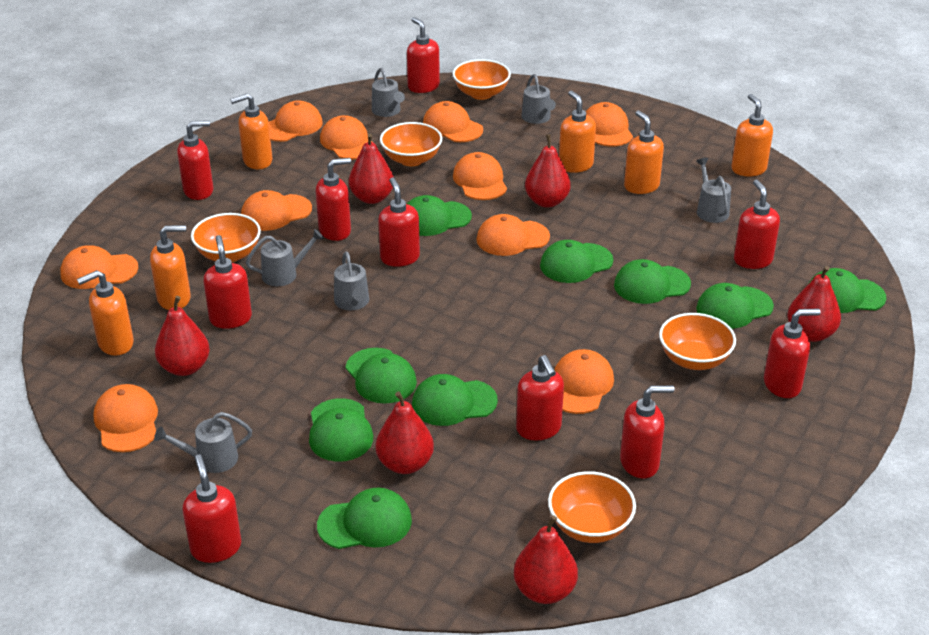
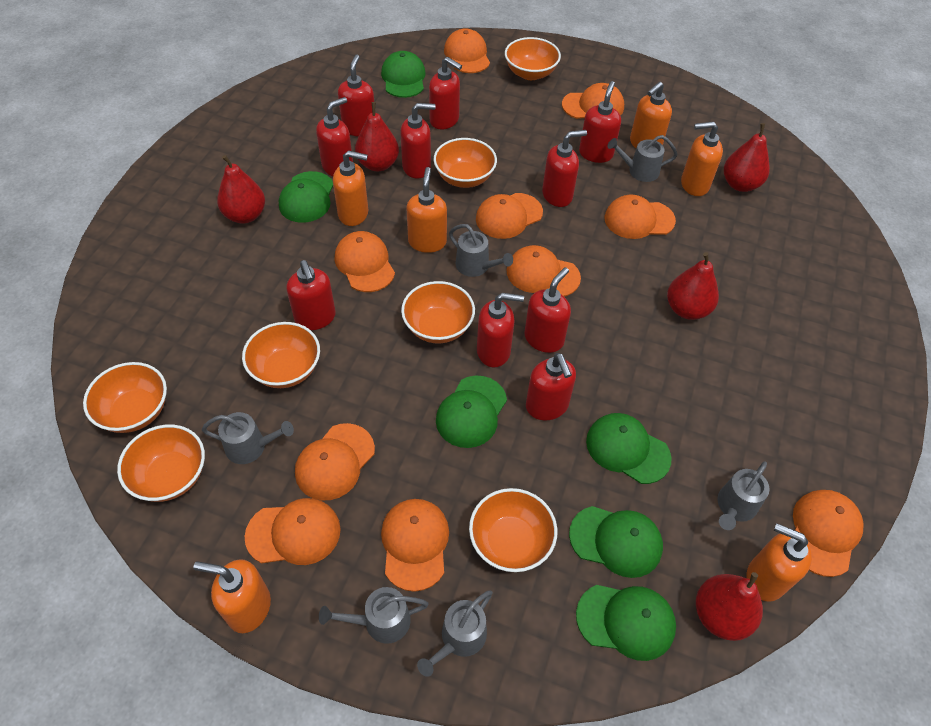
green cap: [309,398,373,462] [317,488,412,549] [345,348,417,404] [407,195,472,236] [412,374,498,426] [540,240,614,283] [614,259,691,304] [696,283,774,329] [809,268,886,313] = 9 -> [279,171,333,223] [381,51,426,98] [436,376,507,448] [569,506,663,578] [576,585,676,661] [586,413,672,484] = 6
orange bowl: [191,213,261,262] [380,122,442,166] [452,59,511,100] [548,471,636,543] [659,313,736,370] = 5 -> [83,362,167,433] [117,425,205,502] [242,322,320,388] [401,281,475,344] [434,138,497,188] [469,488,557,572] [505,37,561,80] = 7
red pear: [155,296,210,376] [349,133,394,204] [376,392,434,474] [514,515,578,604] [525,134,571,208] [787,266,841,342] = 6 -> [217,155,265,224] [355,102,399,171] [667,252,719,320] [696,572,763,641] [724,123,770,192] = 5

